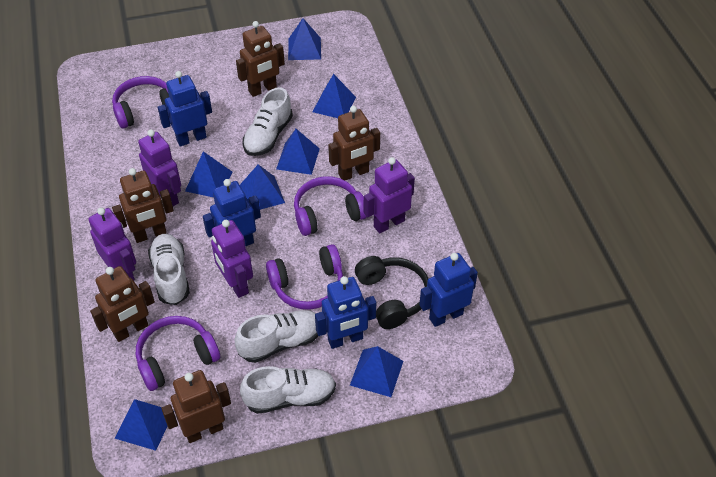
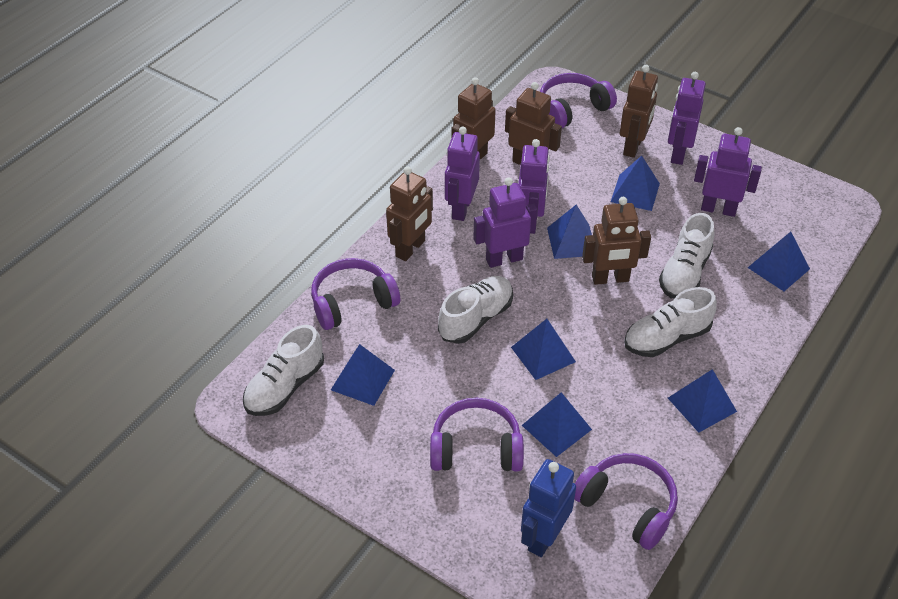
black headphones: [355,256,428,329] = 1 -> none = 0
blue robot: [158,71,212,147] [203,179,261,246] [315,276,376,349] [419,253,478,327] = 4 -> [521,459,576,557] = 1
purple robot: [88,207,136,281] [138,130,181,206] [211,220,253,298] [364,157,415,234] = 4 -> [445,126,480,221] [474,177,537,268] [518,139,550,234] [668,72,706,165] [694,127,762,217] = 5

